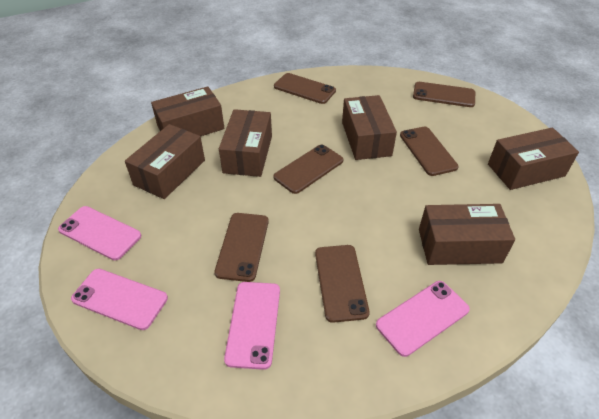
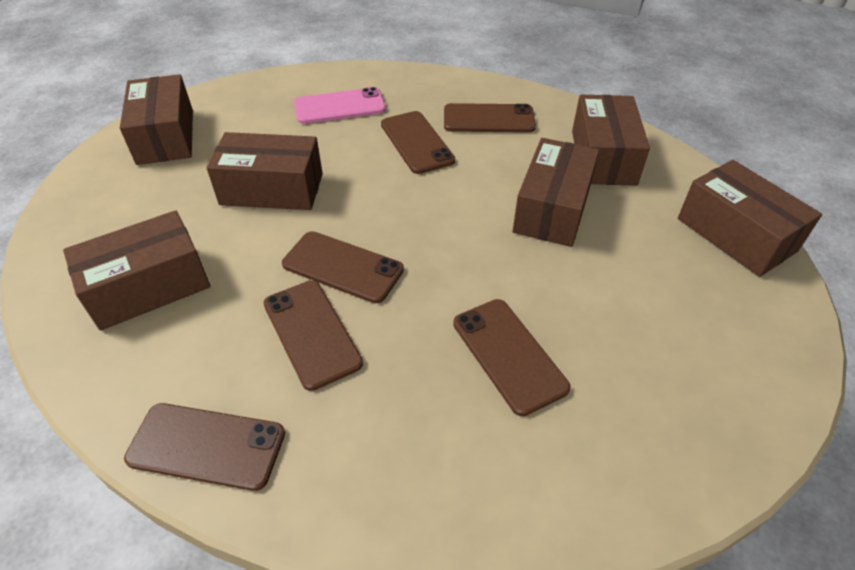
pink phone: [58,206,141,260] [71,269,168,330] [224,282,280,370] [376,281,470,357] = 4 -> [294,87,386,124] = 1

